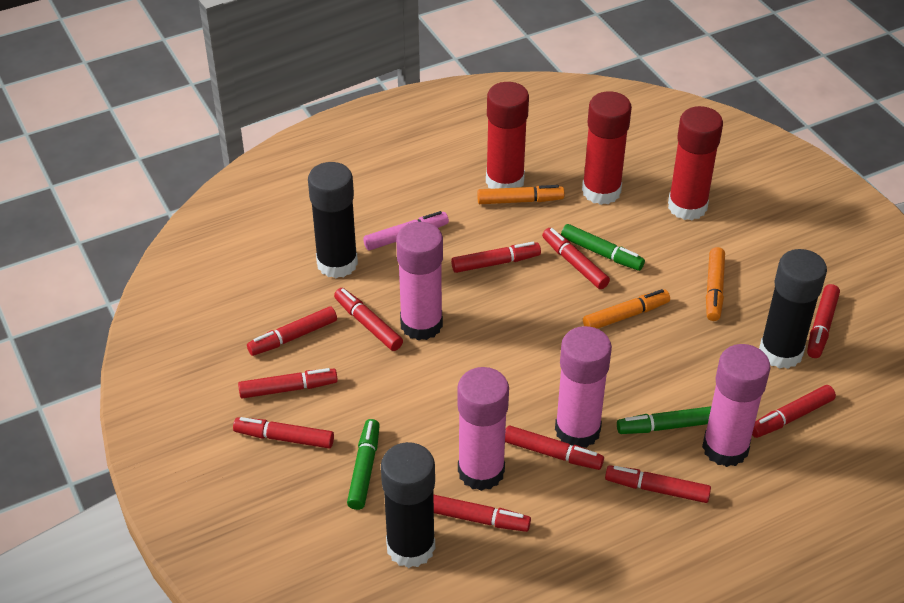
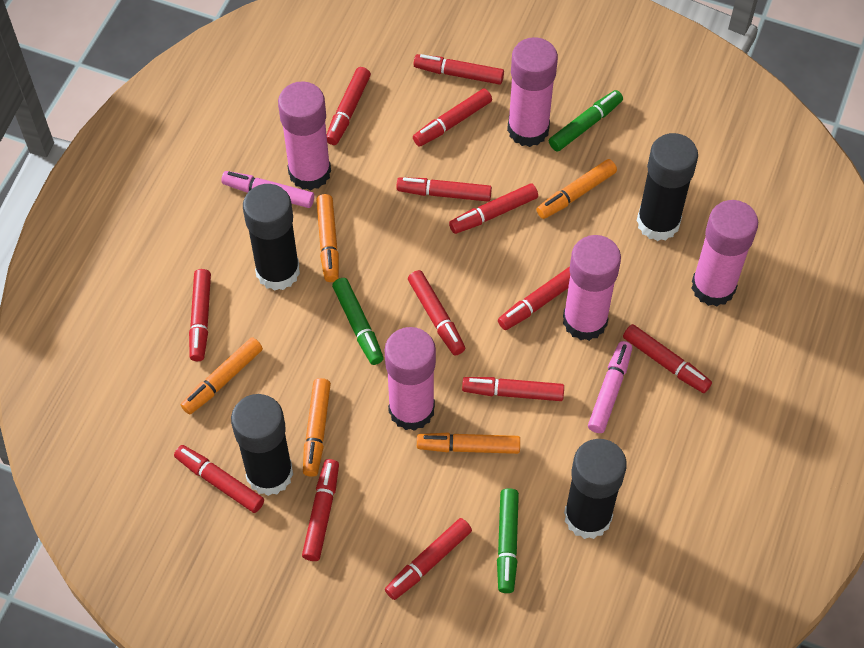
black glue stick: [308,162,358,278] [381,442,435,568] [759,249,827,369] = 3 -> [231,394,293,496] [243,184,300,291] [564,439,627,539] [637,133,698,241] = 4
orange marker: [477,185,564,204] [583,289,670,329] [706,247,725,321] = 3 -> [180,337,263,415] [303,378,331,477] [316,194,339,282] [417,433,520,454] [536,159,617,219] = 5
pink glue stick: [396,222,443,340] [457,367,509,491] [555,326,612,448] [702,344,771,467] = 4 -> [278,81,331,190] [385,327,436,431] [507,37,558,147] [563,235,621,341] [691,200,758,306] = 5
pink marker: [363,211,449,250] = 1 -> [221,171,314,208] [588,341,632,433] = 2
red glue stick: [486,82,529,189] [582,91,632,205] [668,106,723,220] = 3 -> none = 0
red marker: [233,417,334,448] [238,368,338,399] [247,306,337,356] [334,288,403,351] [433,494,531,532] [451,242,541,273] [505,425,604,470] [542,228,610,289] [605,465,711,503] [752,385,836,438] [807,284,840,358] = 11 -> [174,445,264,513] [189,269,211,361] [302,459,339,561] [327,67,371,145] [385,518,472,600] [396,177,492,202] [408,270,465,355] [413,54,504,85] [413,88,492,147] [449,183,538,234] [462,377,564,401] [498,266,570,330] [623,324,712,393] = 13

